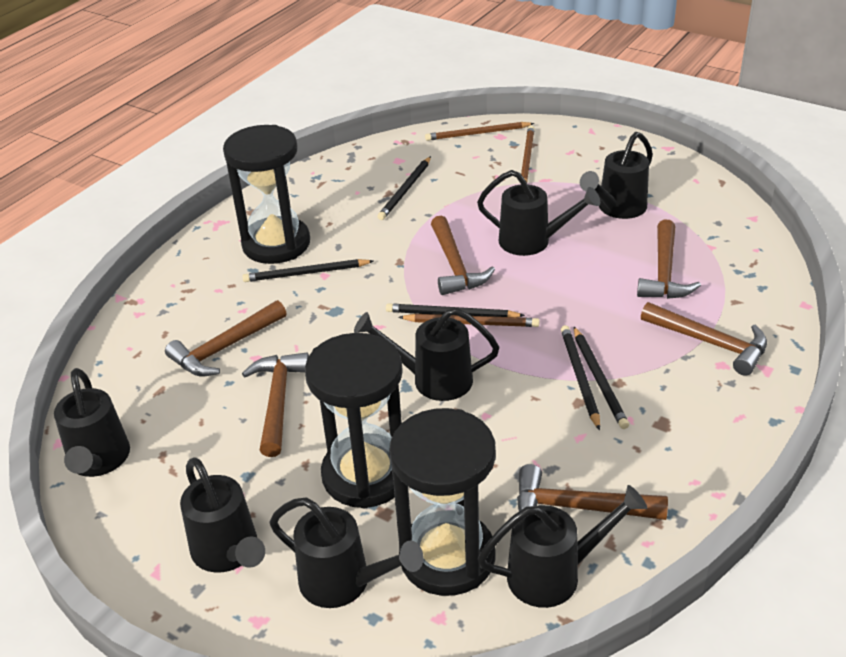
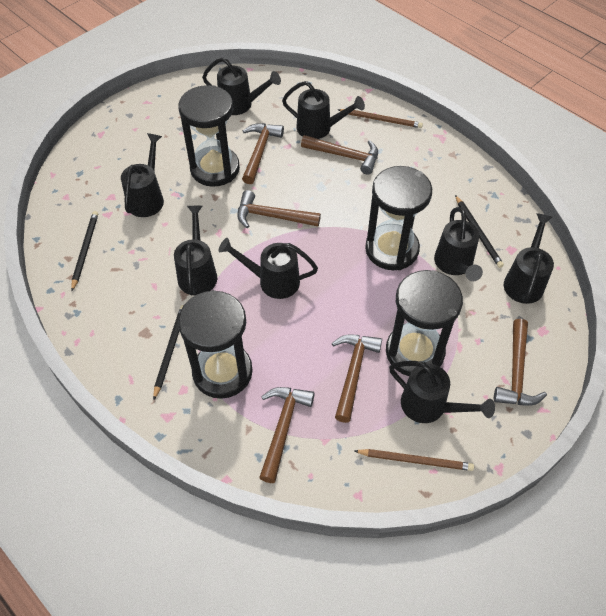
black hourglass: [223,125,310,264] [305,333,403,508] [389,408,496,596] = 3 -> [178,85,240,187] [178,290,253,399] [365,166,432,270] [386,270,463,376] = 4
black pencil: [242,259,374,282] [377,156,431,220] [386,303,525,317] [561,325,600,431] [574,327,629,429] = 5 -> [71,211,98,291] [153,305,184,400] [455,195,504,268] = 3
black watering can: [54,368,130,477] [180,457,265,573] [270,497,423,608] [354,308,499,401] [477,170,600,256] [478,485,647,608] [580,132,653,219] = 7 -> [121,133,164,217] [174,206,217,295] [202,57,281,115] [218,238,318,299] [282,81,365,139] [389,361,495,423] [434,207,483,281] [504,213,554,304] = 8
brown pencil: [398,314,539,327] [425,122,534,141] [521,126,535,182] = 3 -> [338,109,423,128] [355,449,474,471] = 2

